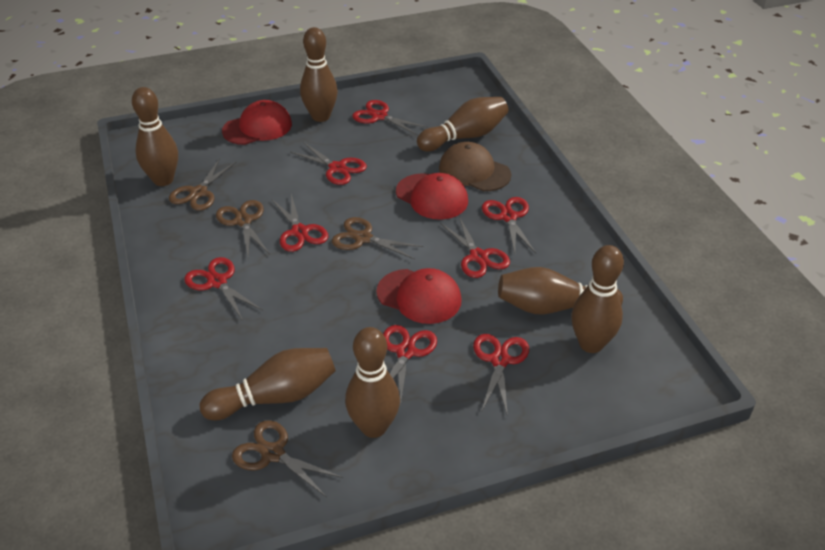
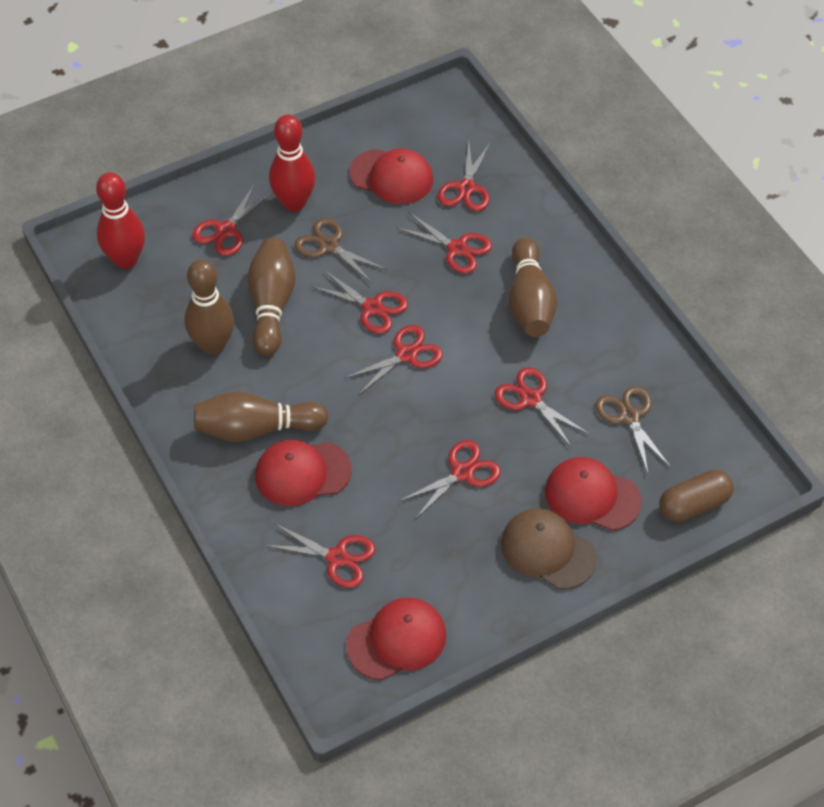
brown bowling pin: [132,87,178,186] [200,348,336,420] [300,27,338,122] [345,327,400,438] [417,97,508,152] [498,267,623,314] [571,245,624,353] = 7 -> [184,259,234,355] [194,391,328,442] [247,237,296,356] [509,237,557,337] = 4
brown capsule: none = 0 -> [659,469,734,522] = 1
brown scissors: [169,158,237,211] [216,200,270,258] [232,420,343,497] [332,217,423,260] = 4 -> [294,218,387,283] [595,386,671,473] = 2
red bowling pin: none = 0 -> [96,172,145,269] [269,114,316,211] = 2
red cap: [222,100,292,145] [376,268,461,324] [396,173,468,220] = 3 -> [255,440,352,506] [346,597,446,680] [349,148,433,204] [545,457,642,531] = 4

